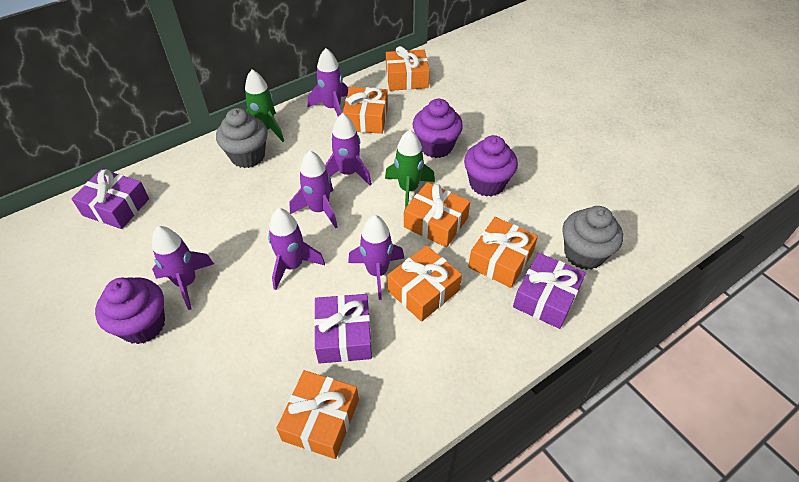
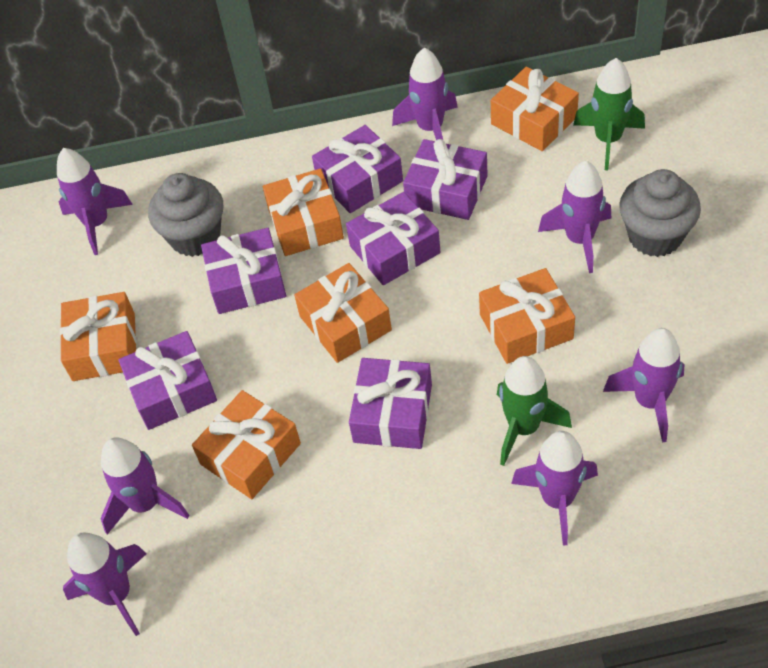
purple cupcake: [95,277,165,344] [413,99,463,158] [464,135,518,197] = 3 -> none = 0
purple gift: [71,169,149,229] [314,294,372,364] [513,253,586,329] = 3 -> [118,331,217,430] [201,228,286,314] [312,125,403,213] [346,192,440,285] [349,358,432,449] [403,139,488,220] = 6
purple rocket: [152,226,214,310] [268,208,325,290] [290,151,338,228] [308,48,348,117] [325,113,372,186] [348,215,404,300] = 6 -> [57,148,133,255] [63,533,147,636] [101,437,190,535] [392,48,458,140] [511,431,598,546] [538,161,611,273] [603,328,685,443] = 7

